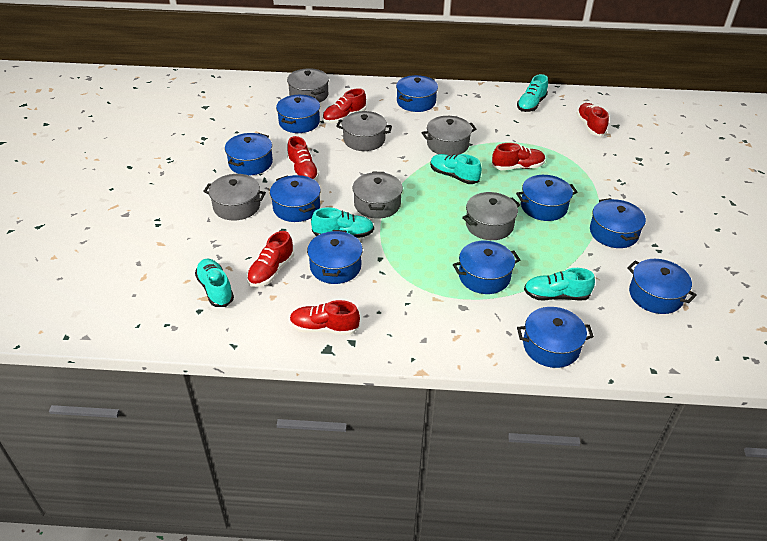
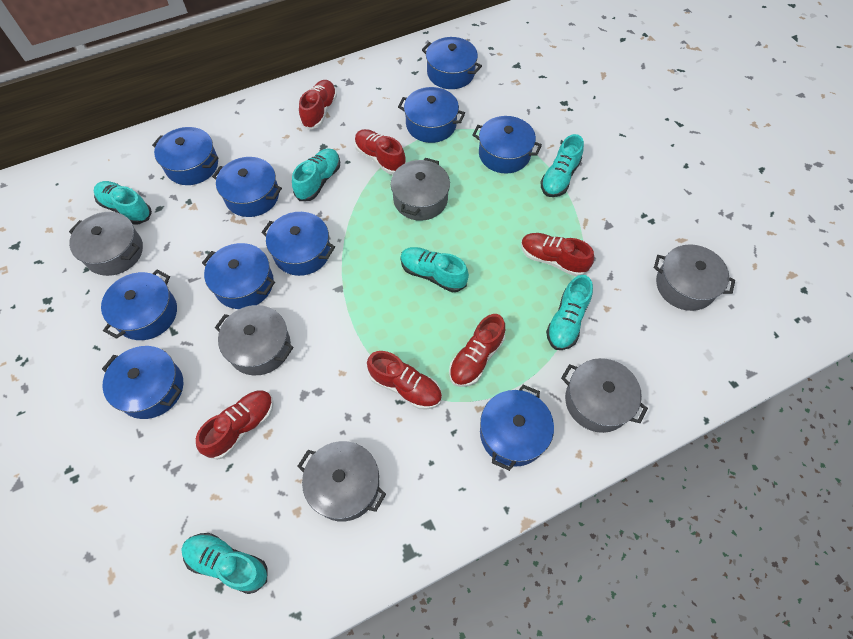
turquoise shoe: [195,259,234,307] [311,207,374,238] [430,154,482,184] [517,74,548,112] [524,268,595,301] = 5 -> [94,181,152,225] [181,533,267,594] [292,148,340,201] [400,247,469,292] [540,134,584,197] [546,275,593,350] = 6

